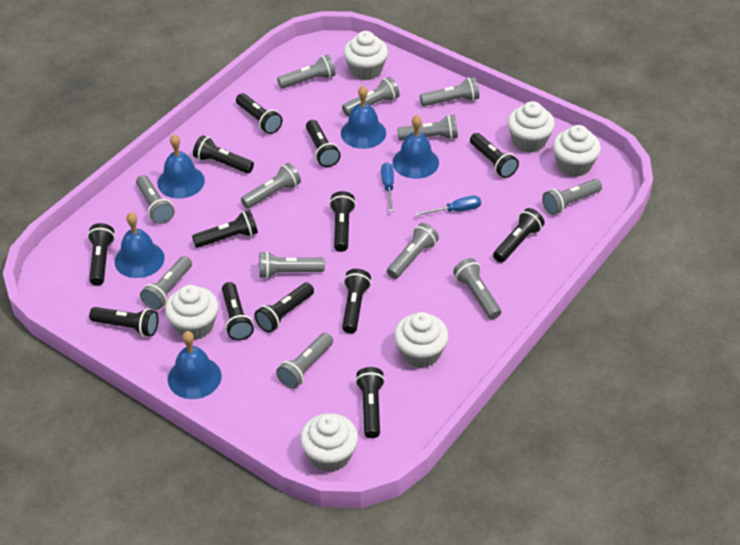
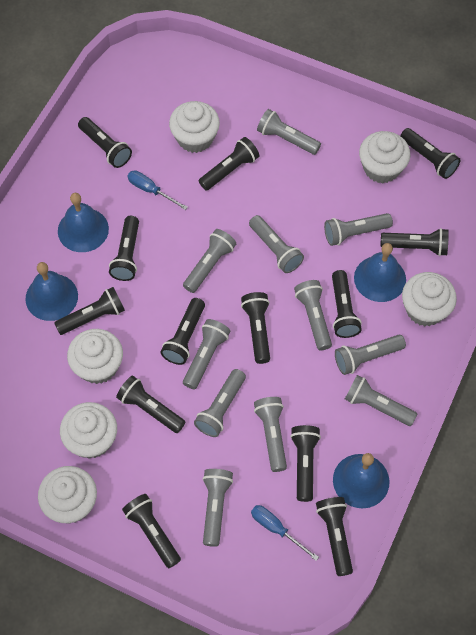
blue bell: [115,212,165,278] [157,134,205,198] [168,331,221,399] [341,86,386,149] [393,115,439,179] = 5 -> [26,262,78,321] [58,193,109,252] [333,453,389,508] [354,243,406,302] = 4
grey flashlight: [136,175,174,224] [140,256,192,310] [241,163,301,209] [259,251,325,279] [276,333,333,389] [277,55,336,89] [342,77,400,116] [387,223,439,279] [397,115,458,140] [420,77,479,106] [453,258,501,319] [542,179,602,215] = 12 -> [183,229,236,293] [183,319,231,390] [194,369,246,437] [202,469,233,547] [249,215,304,273] [254,397,287,472] [257,109,321,155] [294,280,332,351] [324,213,393,246] [335,335,406,375] [345,375,417,426] = 11

